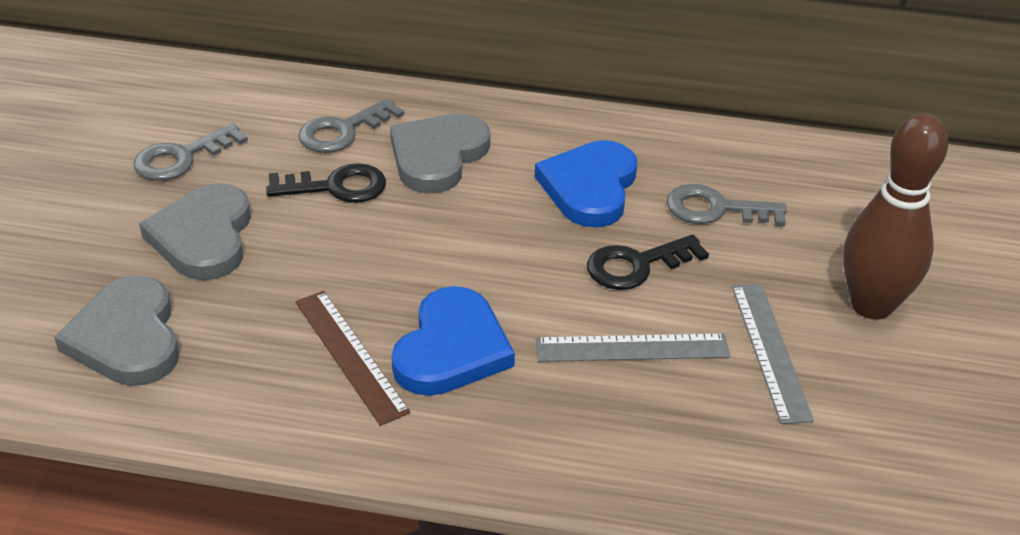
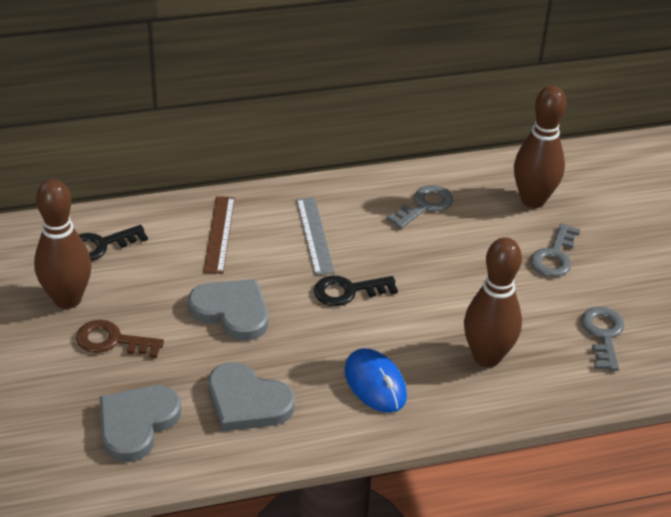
blue heart: [391,286,515,396] [534,140,637,228] = 2 -> none = 0
blue mouse: none = 0 -> [345,348,407,413] = 1
brown bowling pin: [843,113,948,320] = 1 -> [34,179,91,309] [464,237,522,367] [514,85,567,208] = 3
brown key: none = 0 -> [76,320,164,358] = 1
grey ruler: [536,333,731,362] [732,284,814,424] = 2 -> [296,197,335,275] = 1

